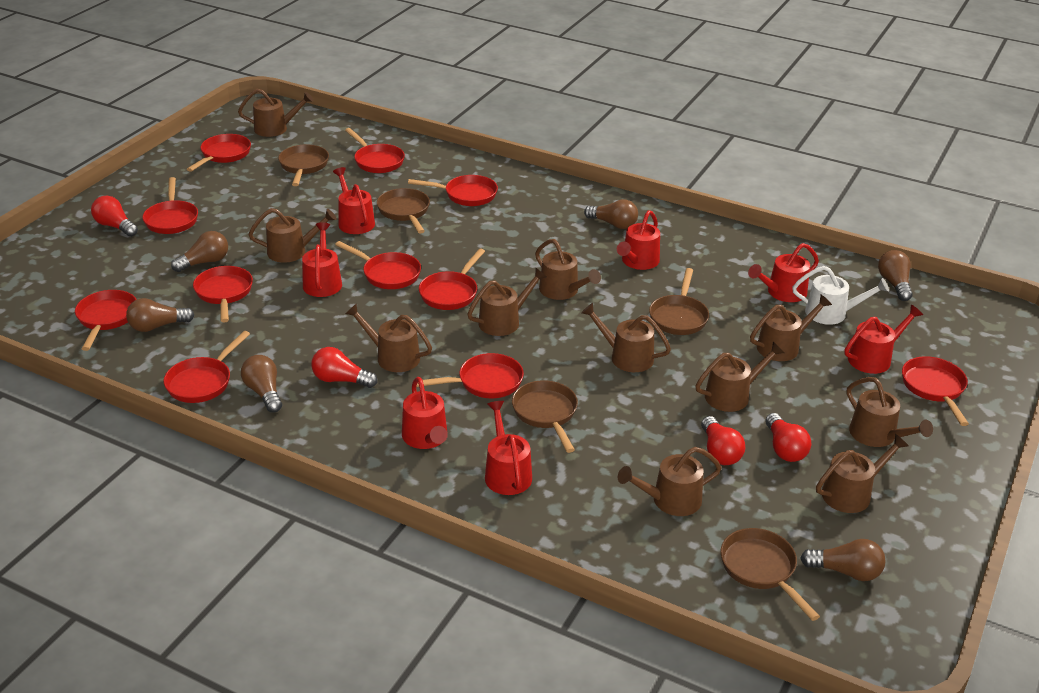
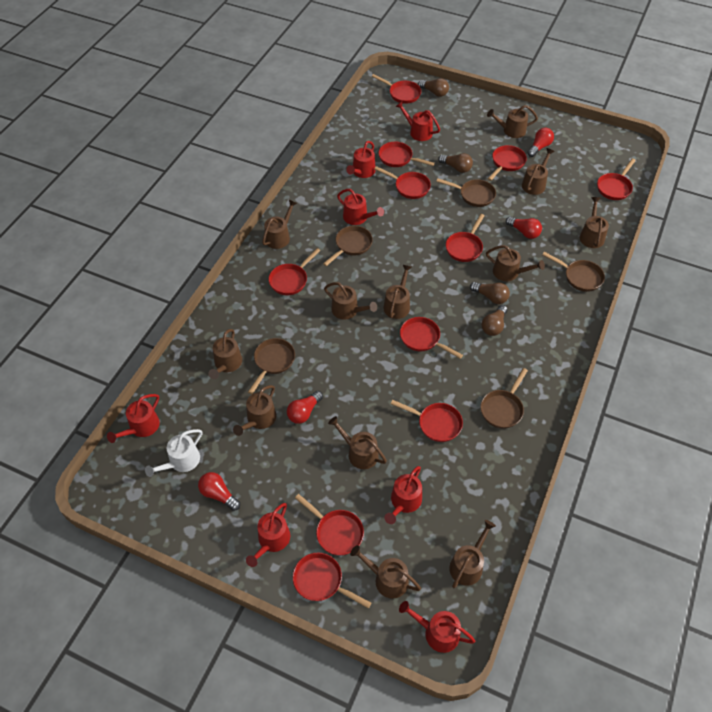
brown light bulb: [126,298,194,332] [171,231,228,272] [241,355,282,413] [584,199,638,229] [800,539,886,581] [878,250,913,301] = 6 -> [418,78,449,97] [438,153,473,173] [470,282,510,304] [482,305,507,336] = 4
brown watering can: [238,89,313,137] [249,208,337,263] [345,303,432,372] [467,268,547,336] [535,239,601,300] [581,303,671,372] [617,447,722,516] [695,342,784,412] [750,295,832,361] [816,434,909,513] [847,377,933,447] = 11 -> [208,329,242,379] [233,385,276,436] [262,200,297,249] [324,282,377,320] [328,416,387,469] [350,545,421,599] [383,265,412,319] [449,520,496,588] [486,245,545,281] [487,105,538,138] [522,148,555,195] [580,197,609,248] = 12

